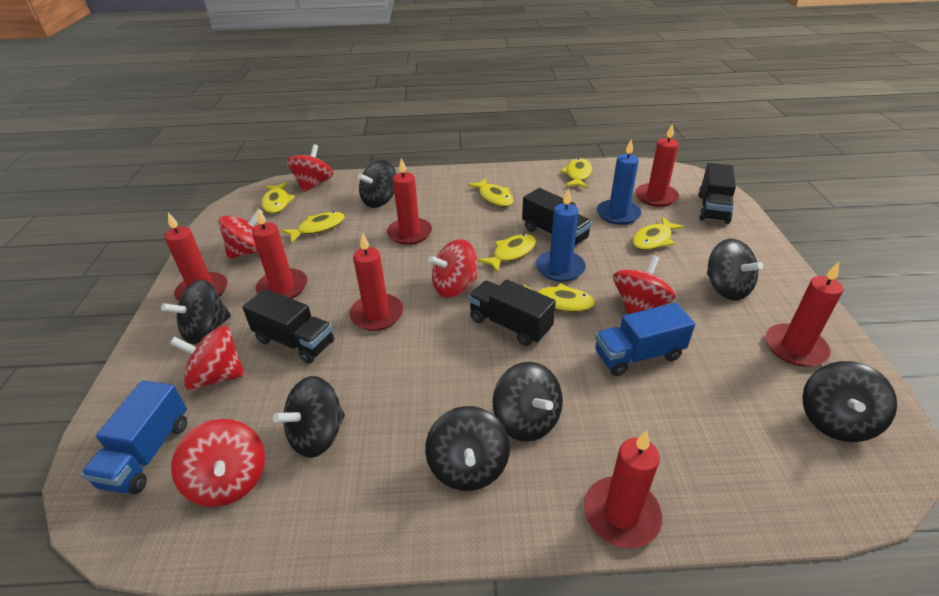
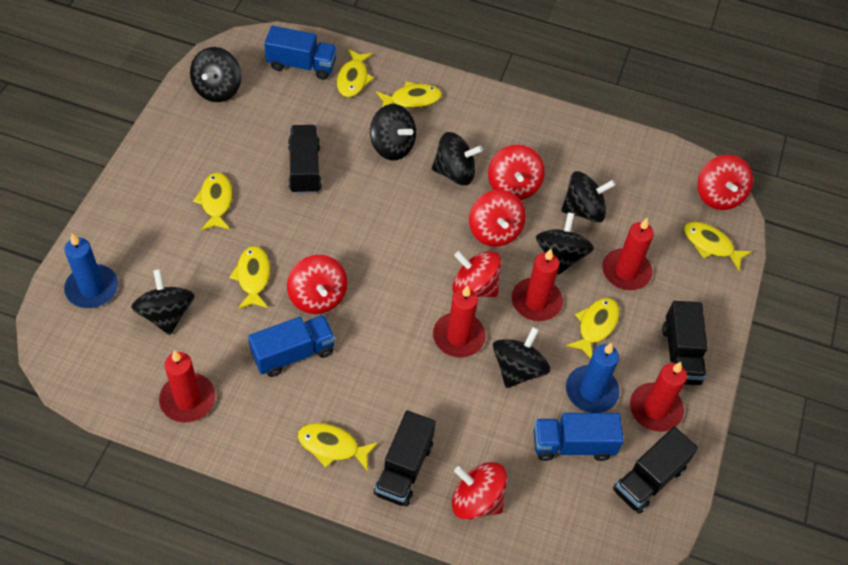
blue truck: [81,380,187,494] [595,303,695,376] = 2 -> [248,315,335,377] [264,26,337,80] [534,413,624,461] = 3
red candle: [164,212,227,301] [252,209,307,299] [349,233,403,331] [387,158,432,245] [584,430,662,548] [636,123,679,207] [766,262,843,367] = 7 -> [159,350,215,423] [433,285,486,358] [512,249,563,321] [602,218,654,290] [630,362,687,432] = 5

